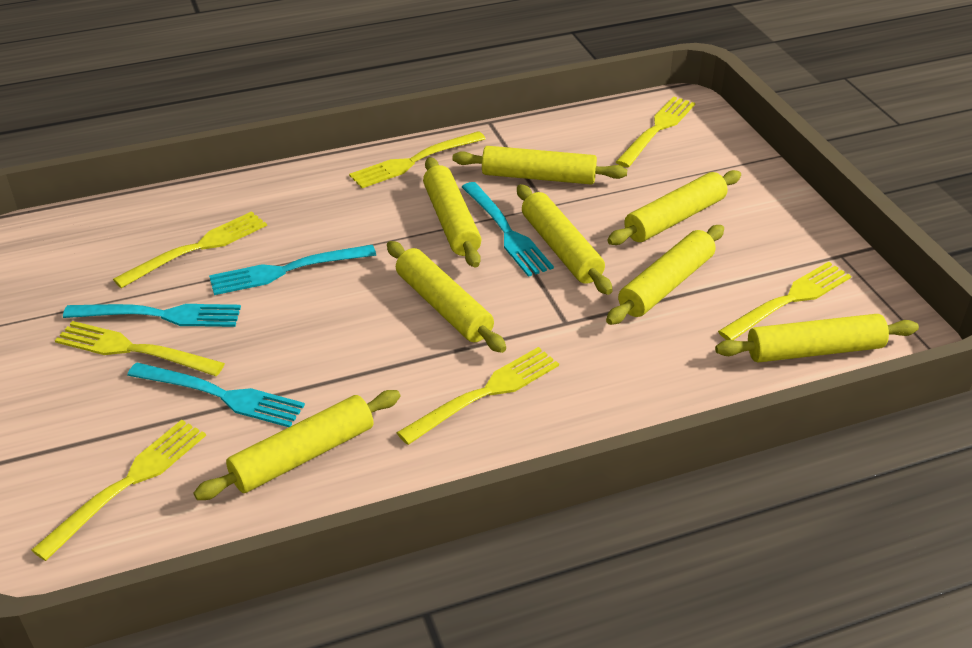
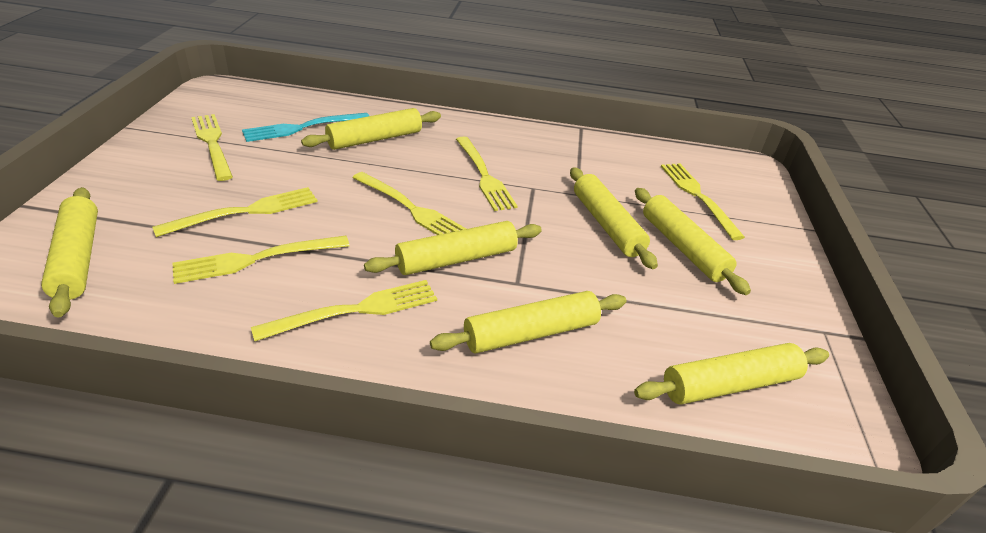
turquoise fork: [63,304,241,327] [127,362,305,427] [209,245,376,295] [462,182,554,277] = 4 -> [242,113,369,142] = 1
yellow rolling pin: [194,390,400,500] [387,241,506,353] [423,157,481,268] [452,146,627,185] [517,184,612,295] [606,225,724,325] [607,170,741,245] [715,314,919,363] = 8 -> [41,187,98,317] [301,108,441,150] [364,221,542,275] [430,291,626,354] [570,167,658,269] [634,343,829,404] [635,188,751,295] = 7

